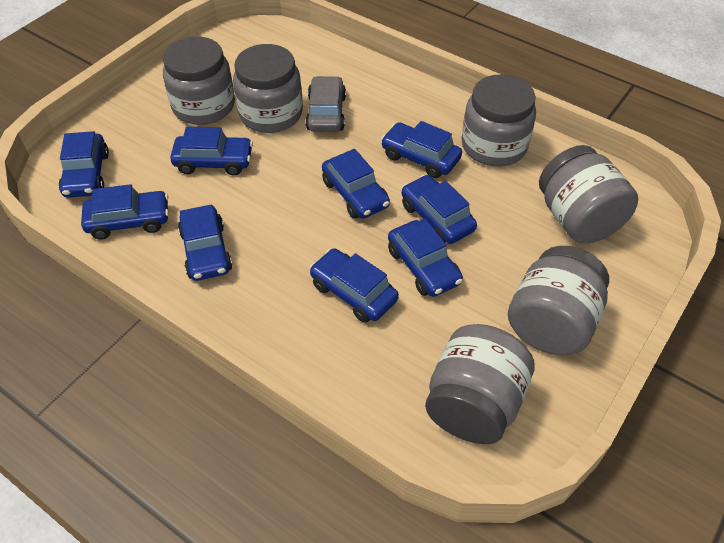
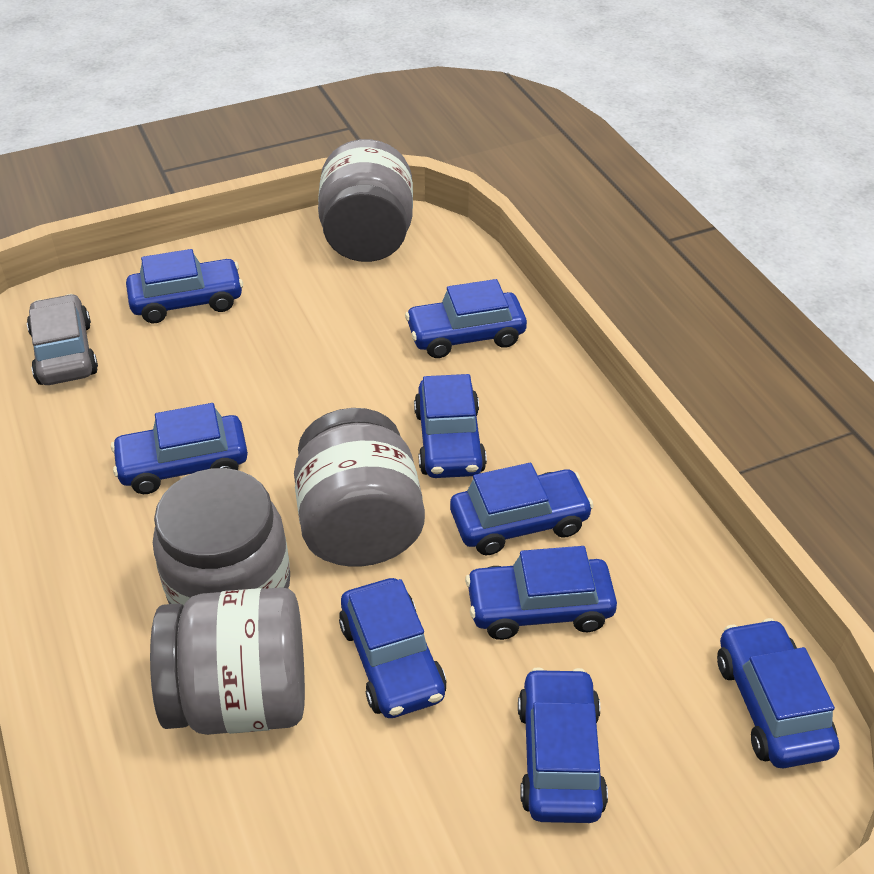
grey jar: [163,36,235,125] [233,44,303,133] [425,324,535,444] [462,74,536,166] [508,246,609,355] [539,145,638,243] = 6 -> [150,587,305,735] [153,468,290,605] [294,408,425,567] [318,139,413,262] = 4

